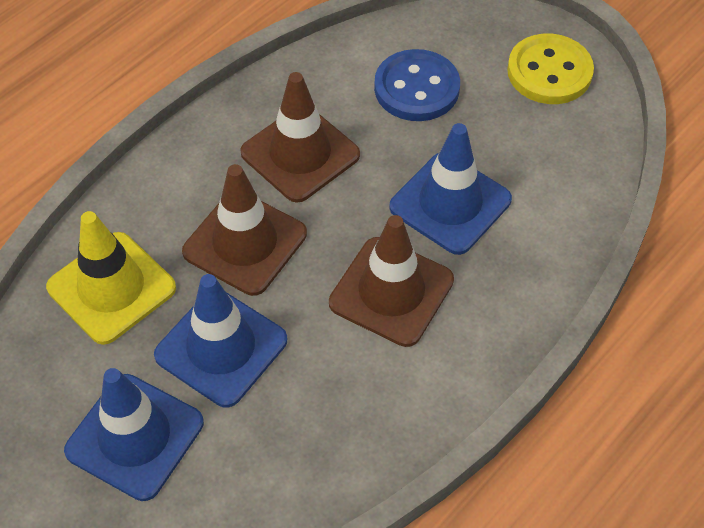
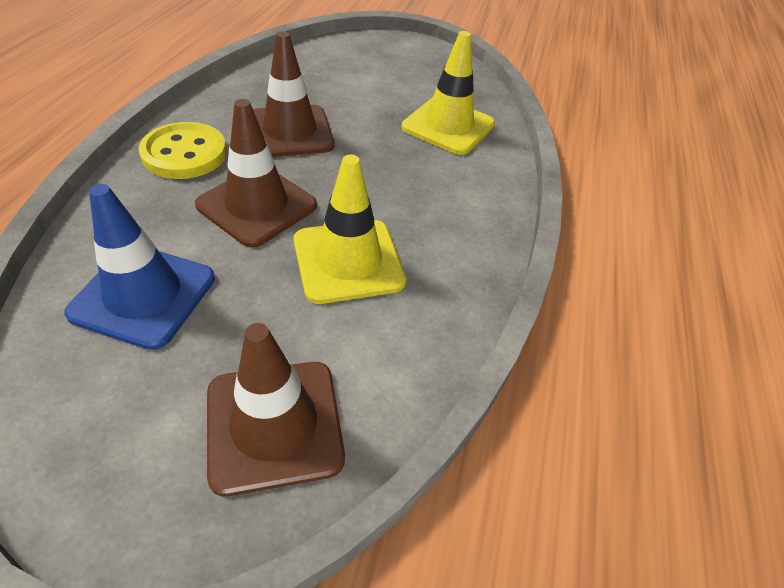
blue button: [374,49,460,121] = 1 -> none = 0
blue traffic cone: [64,368,204,501] [154,274,287,408] [389,123,512,255] = 3 -> [64,184,215,350] = 1
yellow traffic cone: [46,211,176,345] = 1 -> [294,155,406,304] [402,31,495,155] = 2

